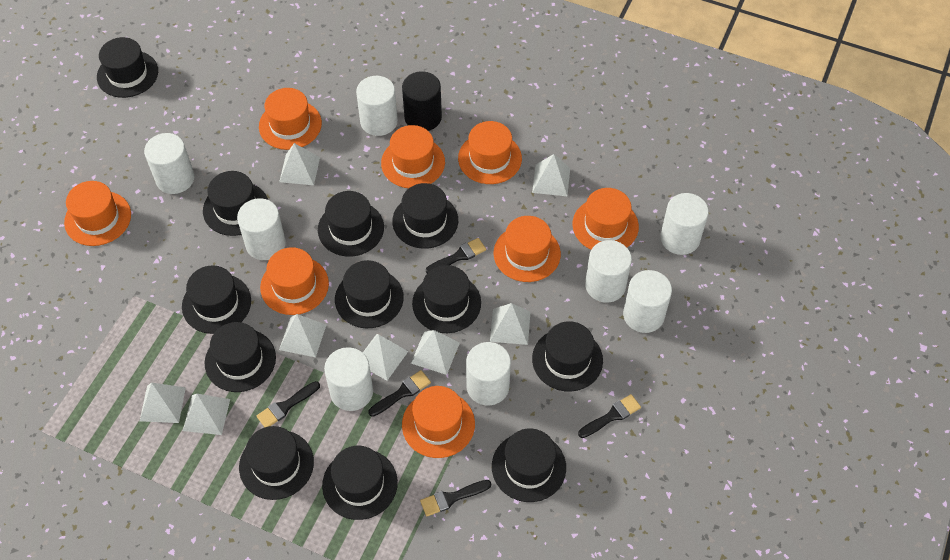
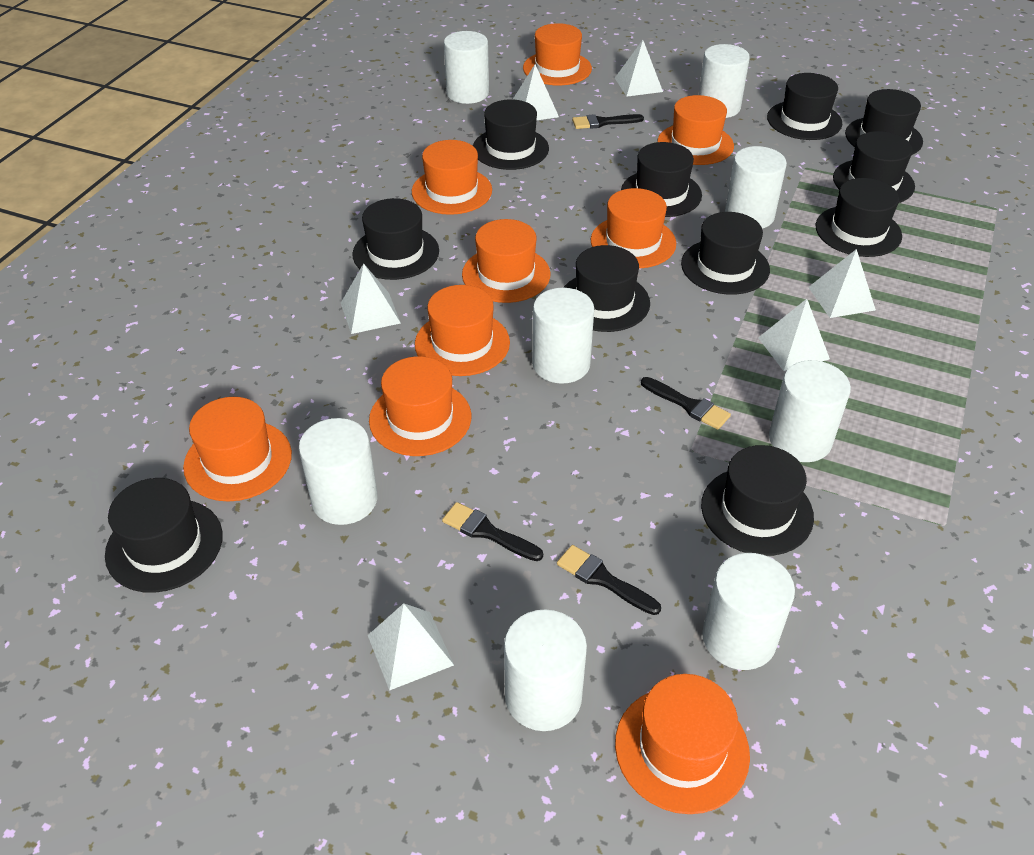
black brush: [257,381,320,427] [368,370,431,417] [420,480,491,516] [426,238,486,273] [578,394,641,438] = 5 -> [442,502,543,561] [557,545,661,615] [572,114,644,129] [641,377,731,430] = 4
black cylinder: [402,71,442,131] = 1 -> none = 0
black hat: [97,37,158,98] [182,266,251,334] [203,171,268,236] [205,322,276,392] [239,426,314,500] [318,191,384,256] [322,446,398,520] [335,260,404,328] [392,183,458,249] [412,265,481,333] [492,429,566,502] [532,321,603,391] = 12 -> [105,478,223,593] [352,198,439,280] [473,99,549,170] [563,245,650,332] [621,142,702,217] [681,212,770,295] [701,445,814,556] [767,73,842,140] [815,178,902,257] [833,131,915,203] [845,89,923,155] = 11
orange hat: [64,181,131,246] [259,88,322,150] [260,247,329,315] [381,125,445,188] [402,386,475,458] [458,121,522,184] [494,216,561,282] [572,188,639,249] = 8 -> [183,397,292,502] [369,356,471,456] [412,140,492,215] [415,285,510,376] [462,219,551,303] [523,23,592,85] [591,188,676,268] [615,674,750,814] [657,95,734,165] = 9
white pyramid: [140,383,186,423] [183,394,230,435] [279,143,320,185] [279,314,326,357] [363,334,408,380] [411,330,460,375] [490,303,530,345] [532,154,570,196] = 8 -> [341,263,401,334] [368,603,454,691] [513,64,559,120] [615,40,663,97] [758,299,830,371] [808,249,876,318] = 6

